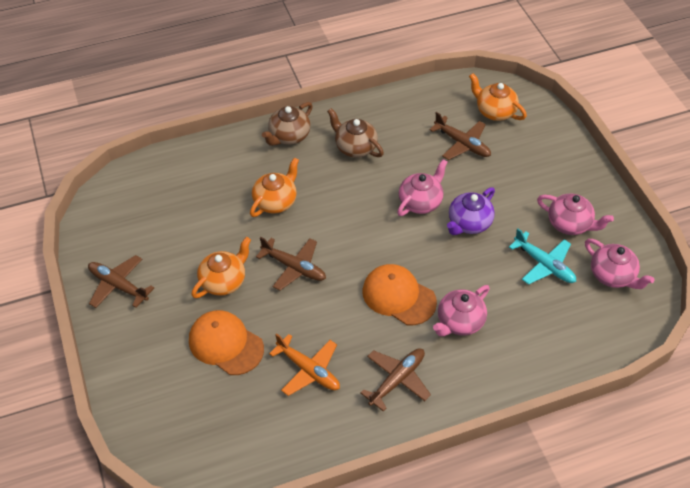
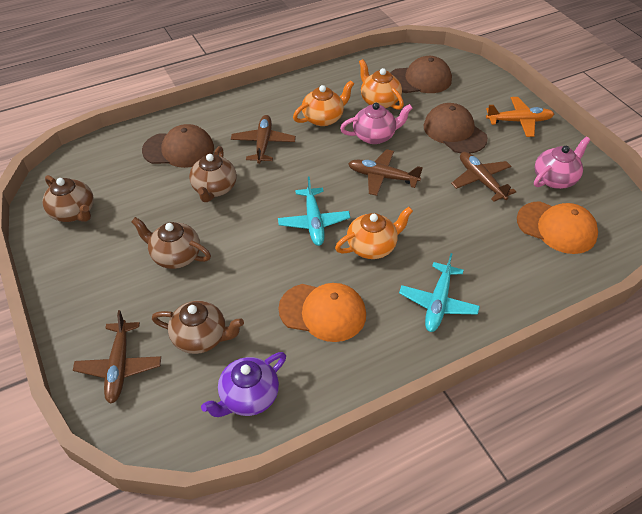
brown cap: none = 0 -> [142,124,214,168] [391,56,452,93] [424,103,488,154] = 3
brown teapot: [262,102,313,146] [327,108,384,158] = 2 -> [43,175,94,222] [131,217,211,269] [152,301,244,354] [189,146,237,202] = 4
pink teapot: [397,159,447,216] [433,285,490,336] [537,194,614,235] [585,239,654,289] = 4 -> [340,103,413,144] [534,137,590,189] = 2
turquoise plane: [509,228,576,285] = 1 -> [278,176,350,246] [399,253,480,332] = 2

